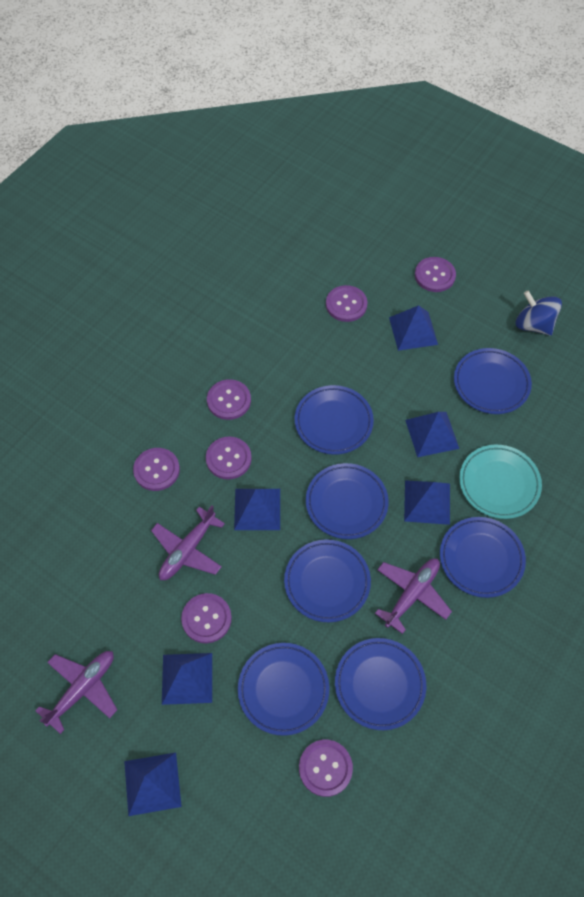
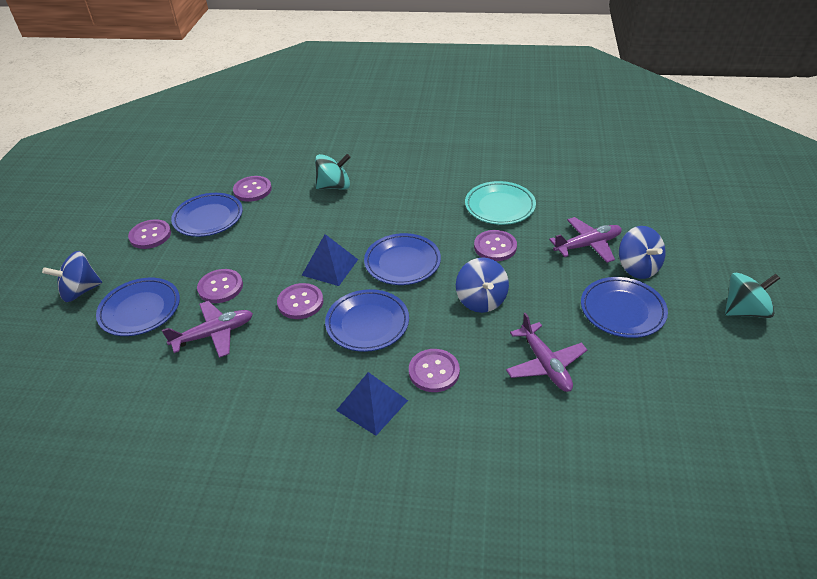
blue plate: [238,643,329,736] [284,539,371,622] [295,385,374,455] [306,463,389,539] [335,638,426,730] [440,517,526,598] [454,348,532,414] = 7 -> [96,278,180,336] [171,193,243,237] [325,289,409,352] [364,233,441,285] [581,277,668,338] = 5
blue pyramid: [124,752,182,816] [162,653,212,705] [234,489,280,530] [389,305,438,351] [404,480,450,525] [405,412,459,457] = 6 -> [302,234,358,286] [336,372,408,436] = 2
blue spinning top: [516,290,562,336] = 1 -> [42,251,102,302] [456,258,509,313] [619,226,666,279] = 3
purple button: [133,448,180,491] [181,593,232,643] [206,437,252,479] [207,379,251,420] [299,740,353,797] [326,285,368,322] [415,257,456,292] = 7 -> [128,219,171,249] [197,269,243,303] [233,176,272,202] [277,283,324,319] [409,349,460,392] [474,230,517,261] = 6
turquoise spinning top: none = 0 -> [315,154,350,190] [725,273,780,318] = 2

